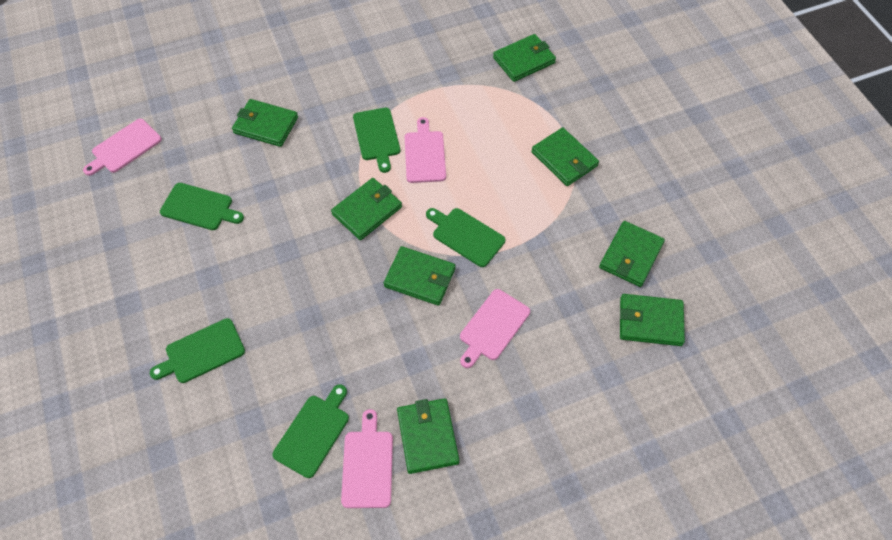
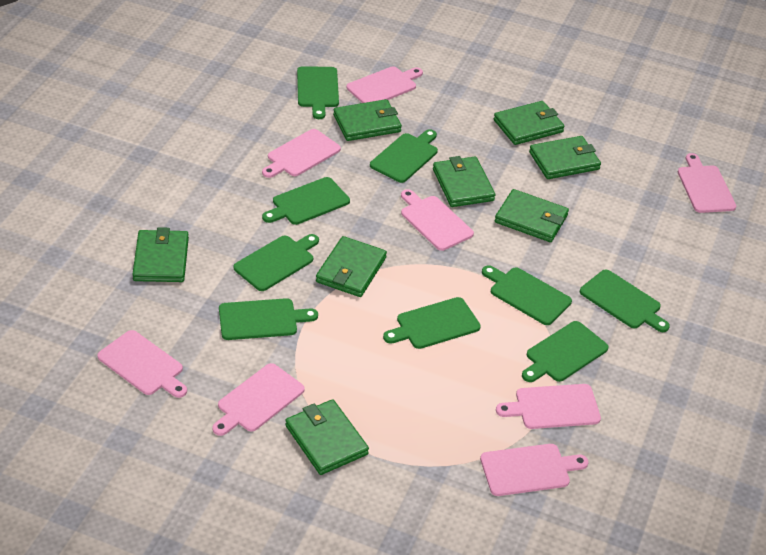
green cutting board: [150,318,245,383] [160,183,244,230] [272,384,349,478] [353,108,400,173] [426,208,505,267] = 5 -> [219,298,318,340] [234,234,319,291] [262,177,350,225] [297,66,339,119] [370,129,438,183] [383,297,481,349] [482,265,572,325] [522,321,609,382] [580,270,670,332] = 9
pink cutting board: [83,119,162,176] [341,409,393,508] [405,117,446,183] [460,289,530,368] = 4 -> [97,330,187,398] [212,363,305,436] [262,129,341,178] [346,66,423,103] [401,189,474,251] [480,444,589,496] [496,384,601,429] [678,153,736,213] = 8

